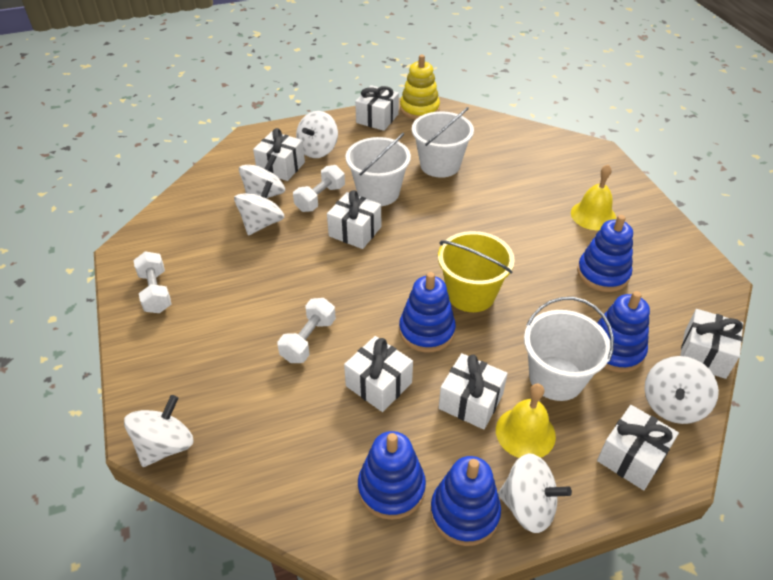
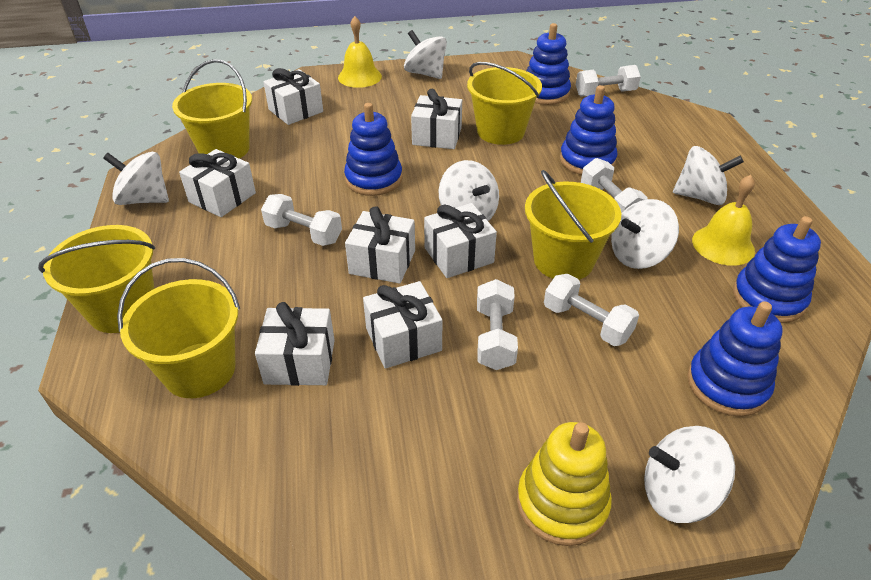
white bucket: [345,133,411,206] [412,107,474,178] [524,297,614,401] = 3 -> none = 0
white dumbbell: [133,251,171,313] [277,298,336,363] [293,165,345,212] = 3 -> [261,194,342,246] [477,279,518,370] [544,274,639,346] [576,65,641,97] [581,158,648,213] = 5
yellow bucket: [438,231,515,312] = 1 -> [38,225,155,333] [117,258,240,398] [172,59,252,158] [467,62,542,145] [525,170,621,280] = 5

